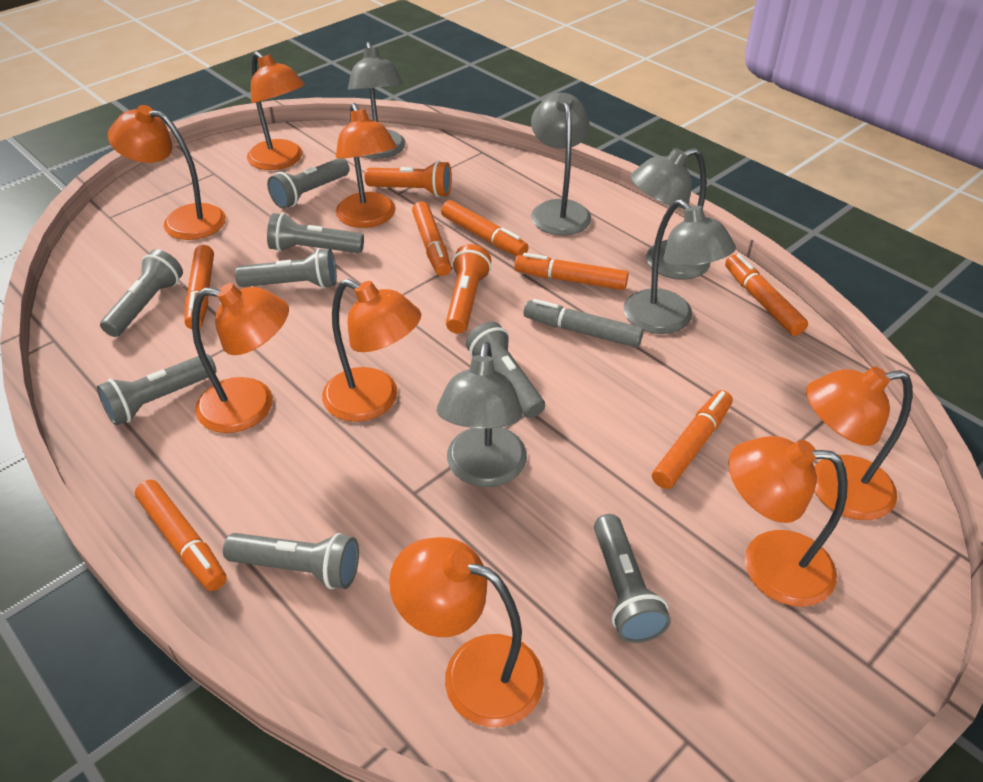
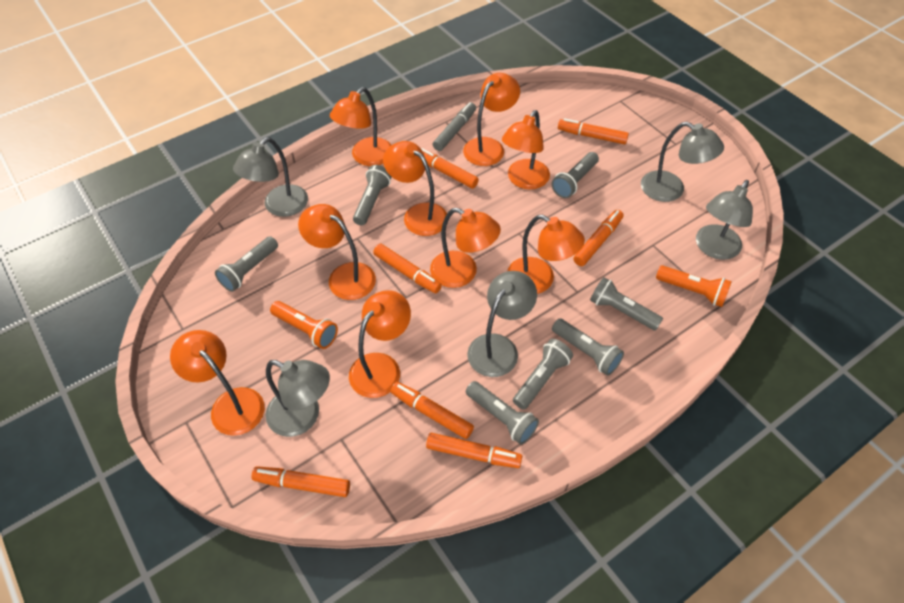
grey flashlight: [97,354,217,426] [100,249,183,337] [223,533,359,589] [235,248,337,289] [267,158,349,209] [267,213,364,253] [466,321,545,418] [594,514,671,643] = 8 -> [215,236,278,292] [353,165,392,225] [466,381,539,445] [513,339,573,410] [552,152,599,198] [552,318,624,376] [590,277,663,331] = 7
orange lamp: [108,105,226,240] [192,283,289,433] [247,51,305,170] [322,279,421,422] [336,103,397,228] [389,537,544,727] [728,436,848,607] [806,366,912,520] = 8 -> [170,330,265,436] [298,204,376,300] [330,87,391,166] [349,290,411,398] [383,141,447,236] [430,208,501,288] [463,73,520,166] [502,110,550,190] [507,215,585,294] = 9

